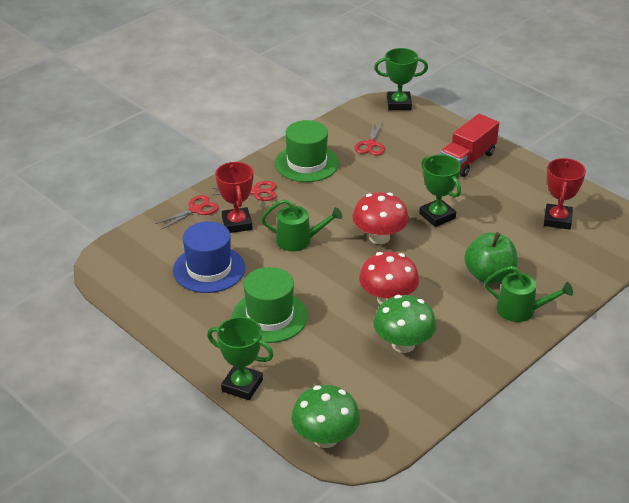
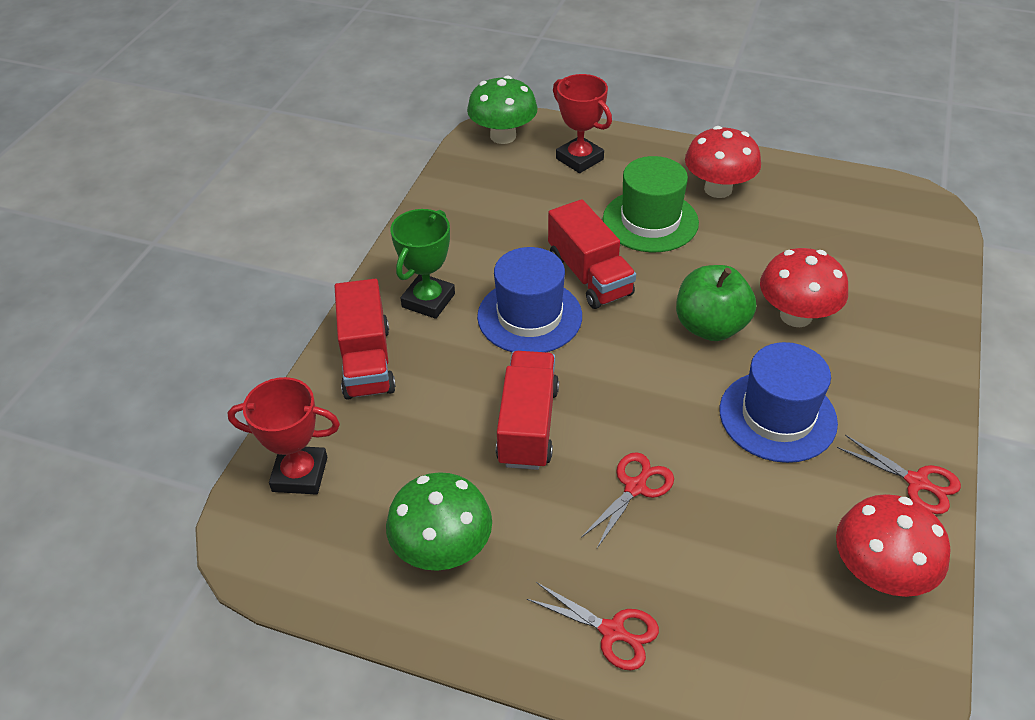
blue hat: [173,222,245,293] = 1 -> [477,247,582,352] [720,342,838,463] = 2
green hat: [232,267,308,343] [275,120,339,182] = 2 -> [603,156,699,252] = 1
green trophy: [207,317,274,400] [374,48,428,110] [419,155,461,227] = 3 -> [390,209,455,319] = 1
green watering can: [261,199,342,251] [484,266,573,322] = 2 -> none = 0
red mushroom: [352,192,409,244] [359,251,419,305] = 2 -> [685,126,761,198] [760,248,848,327] [836,494,950,597] = 3
red truck: [440,114,499,177] = 1 -> [335,279,396,400] [496,351,559,470] [548,199,636,309] = 3

